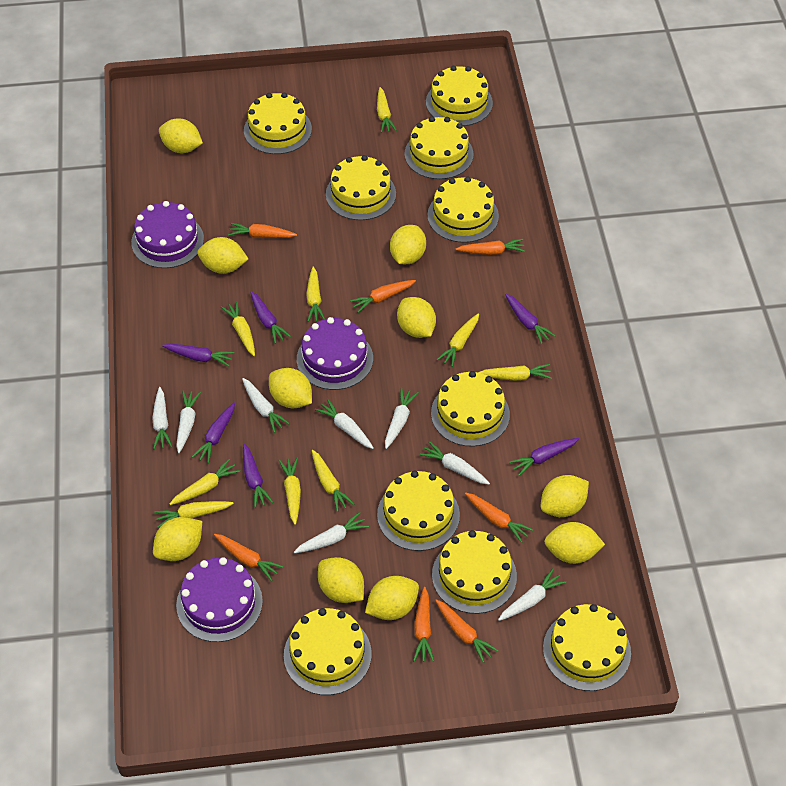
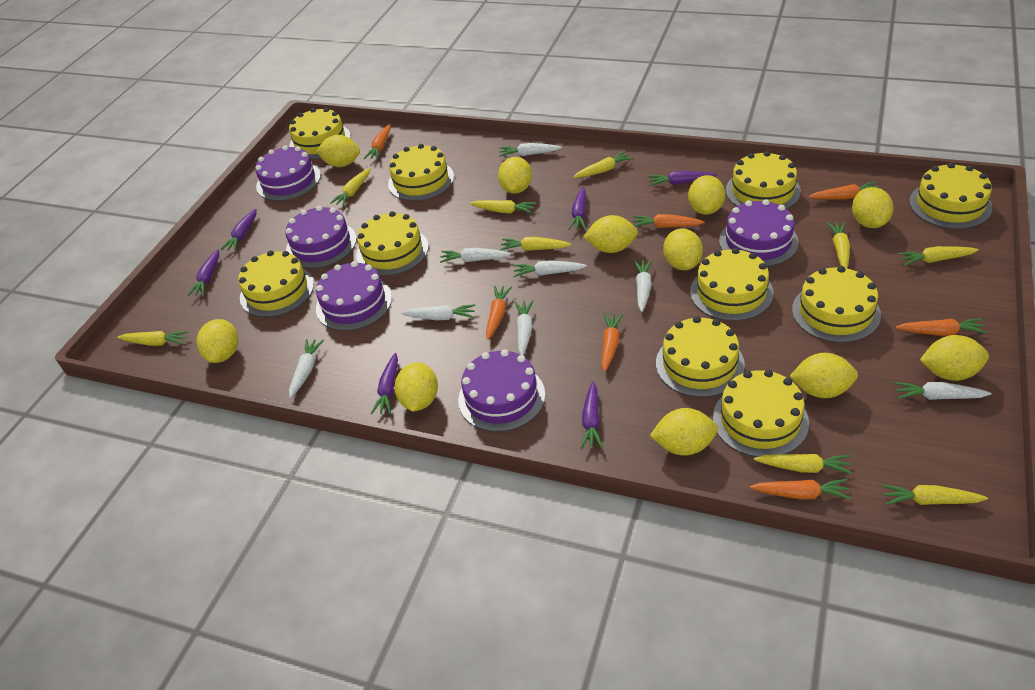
purple cake: [131,201,204,268] [176,557,263,642] [297,317,373,390] = 3 -> [255,145,321,201] [285,206,357,268] [316,261,392,331] [458,349,545,432] [719,199,799,267] = 5
yellow lemon: [153,517,202,561] [159,119,203,153] [197,237,248,274] [269,368,312,408] [318,557,364,603] [365,576,419,620] [390,225,426,264] [397,297,436,338] [541,475,589,517] [544,522,605,564] = 10 -> [196,319,238,363] [316,135,360,167] [394,362,438,412] [498,157,532,194] [583,215,638,253] [650,408,718,456] [663,229,703,270] [688,175,725,215] [790,353,858,398] [852,187,893,228] [920,335,989,381] = 11

